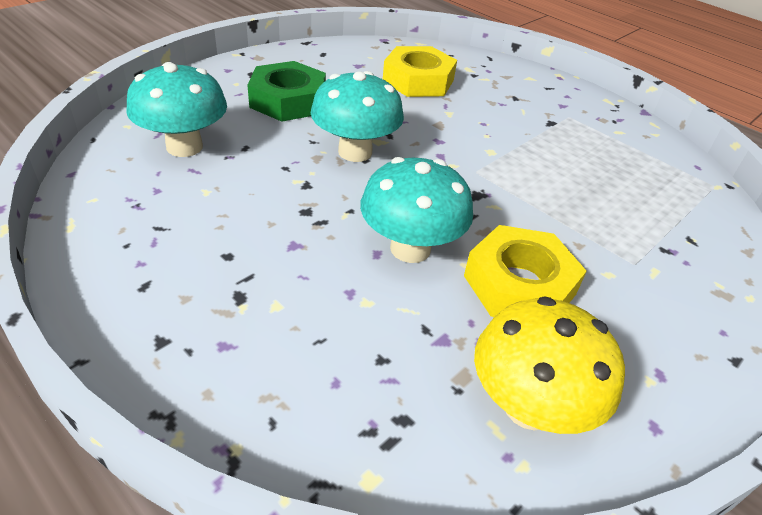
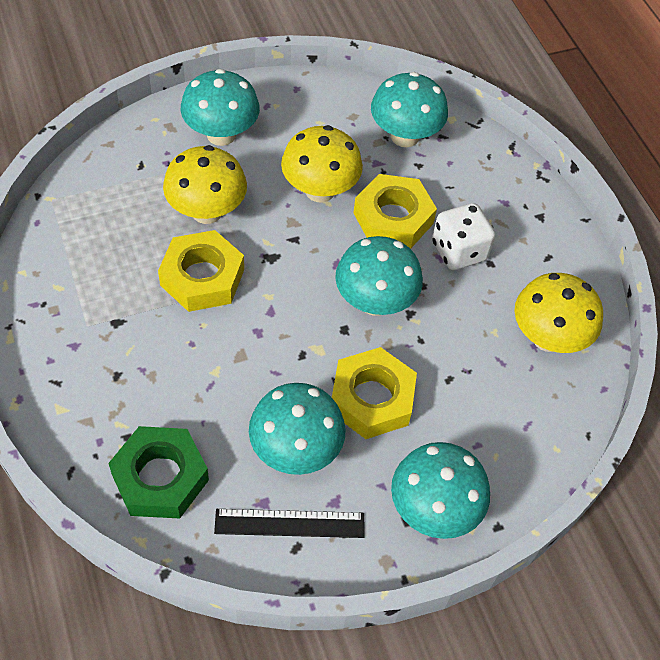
black ruler: none = 0 -> [214,509,365,538] = 1
turquoise mushroom: [126,62,227,157] [311,71,404,162] [360,157,473,263] = 3 -> [181,69,260,146] [249,383,346,475] [335,236,423,316] [371,72,448,147] [391,442,490,539] = 5
white dice: none = 0 -> [432,203,495,270] = 1
yellow mushroom: [474,296,625,434] = 1 -> [163,145,247,224] [281,125,363,202] [514,273,603,353] = 3
yellow nut: [383,46,457,97] [464,225,587,317] = 2 -> [158,230,244,312] [332,347,417,439] [353,174,437,249] = 3

